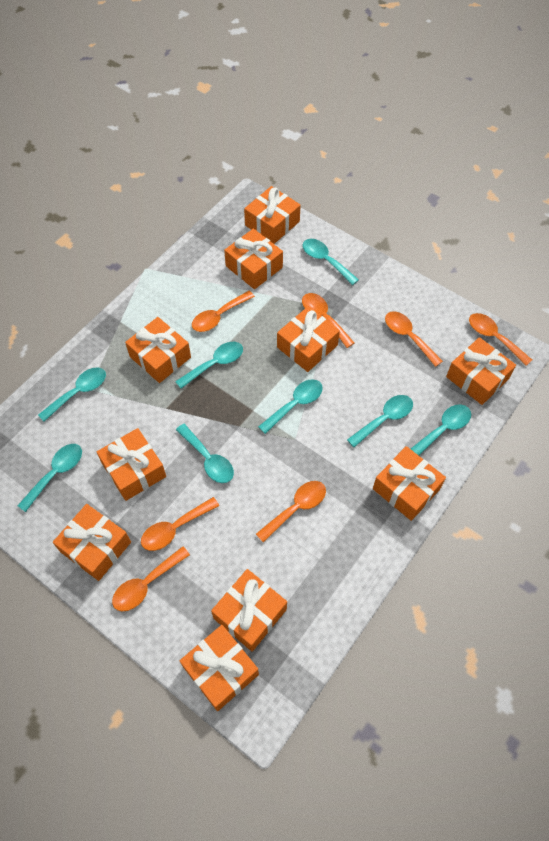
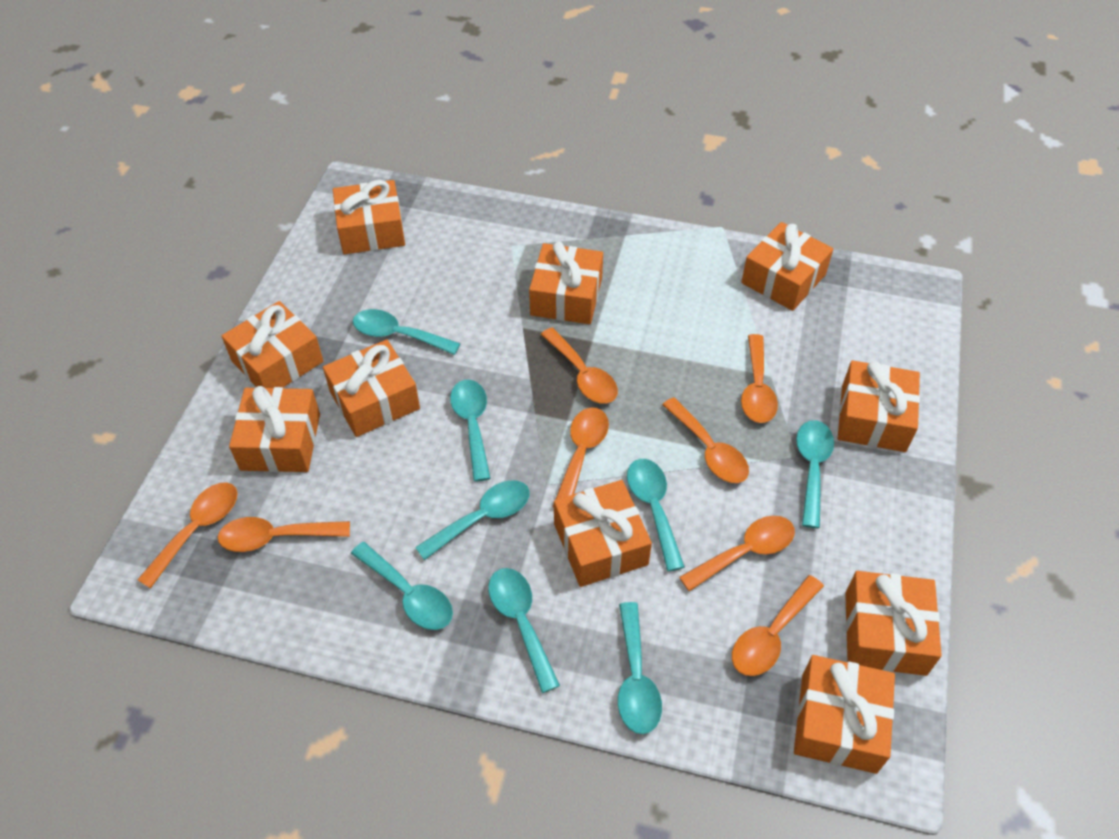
orange spoon: [112,546,190,611] [141,497,219,551] [192,291,255,332] [256,481,326,543] [302,293,354,348] [385,311,443,367] [469,313,532,366] = 7 -> [137,482,237,589] [218,517,350,552] [541,328,618,404] [553,407,609,507] [662,397,749,483] [679,516,795,591] [732,575,824,676] [741,334,778,423] = 8

